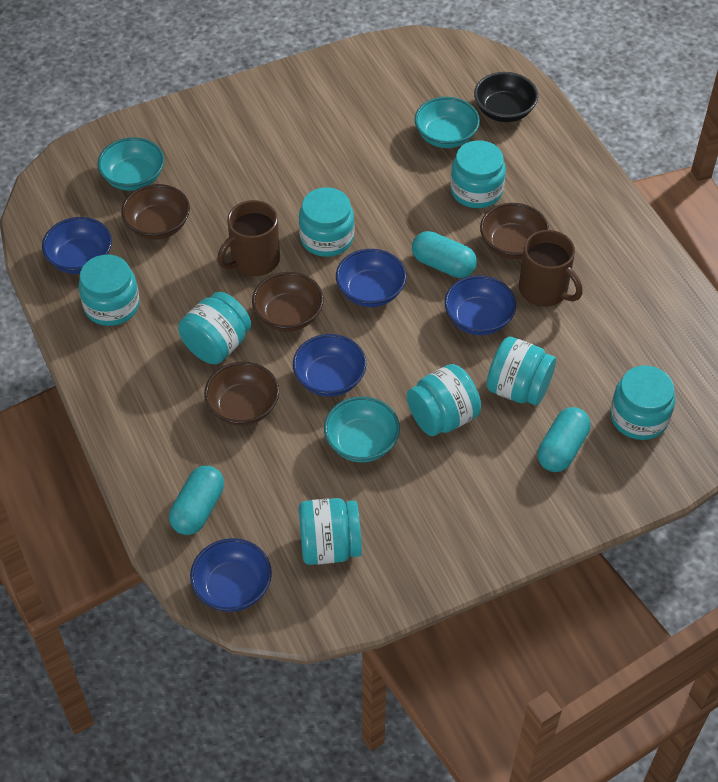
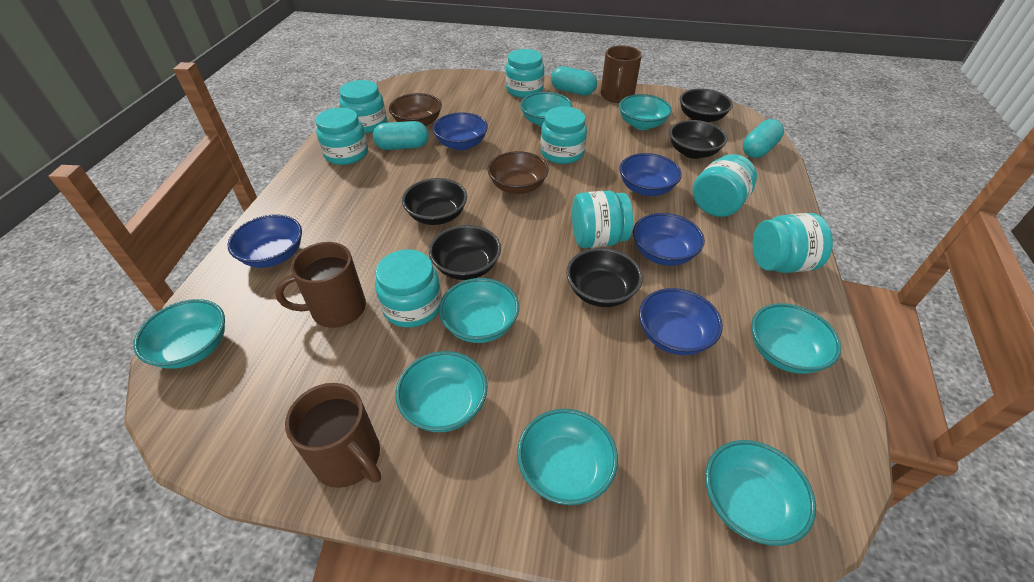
black bowl: [474,72,538,122] = 1 -> [402,178,467,225] [429,225,501,280] [566,248,643,307] [669,120,727,159] [680,88,733,122] = 5
brown bowl: [121,184,190,240] [204,362,279,426] [252,272,324,332] [480,203,549,259] = 4 -> [389,93,442,126] [487,151,549,194] = 2
brown mug: [217,200,280,276] [519,230,583,307] = 2 -> [275,242,366,328] [285,383,381,488] [601,45,642,103] = 3
turquoise bowl: [97,137,164,191] [324,396,400,462] [415,97,480,148] = 3 -> [133,299,225,369] [395,351,487,432] [439,278,519,343] [517,409,618,505] [520,92,572,127] [619,94,672,130] [705,440,816,546] [751,303,841,374] = 8

